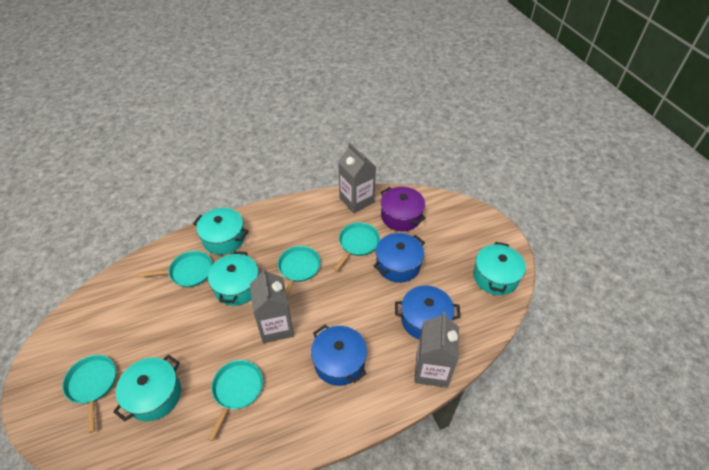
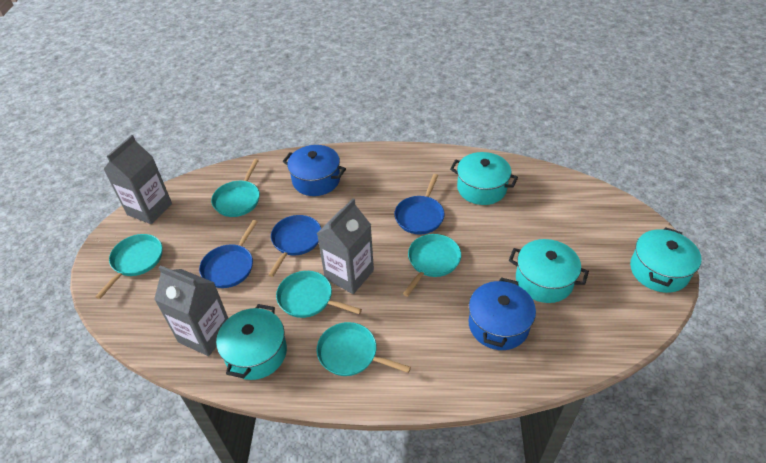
blue pan: none = 0 -> [199,220,258,288] [268,215,321,277] [395,174,445,234] = 3
blue pot: [311,325,367,386] [374,233,425,283] [395,286,461,339] = 3 -> [282,145,346,196] [469,277,536,350] = 2
purple pot: [380,187,426,231] = 1 -> none = 0

